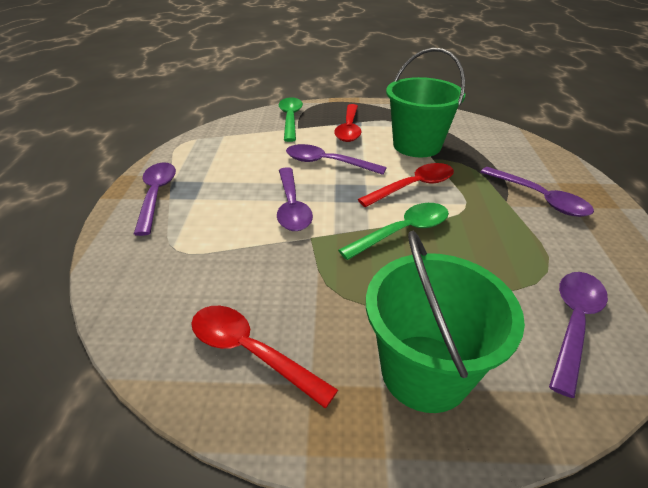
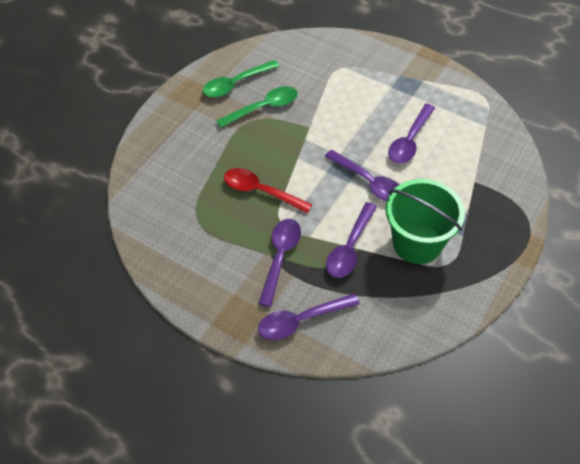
green bucket: [366,231,525,413] [386,48,465,157] = 2 -> [385,179,465,264] = 1
red spoon: [191,306,338,408] [334,104,362,142] [358,163,454,207] = 3 -> [224,168,313,213] = 1

